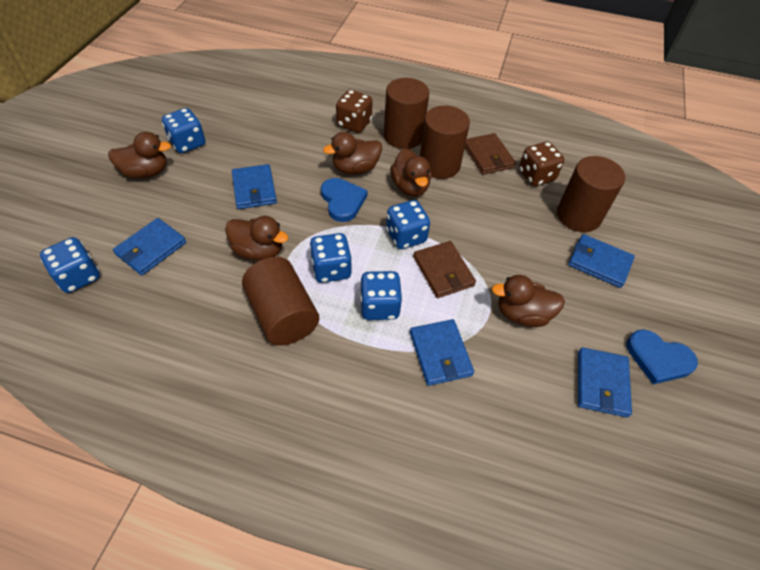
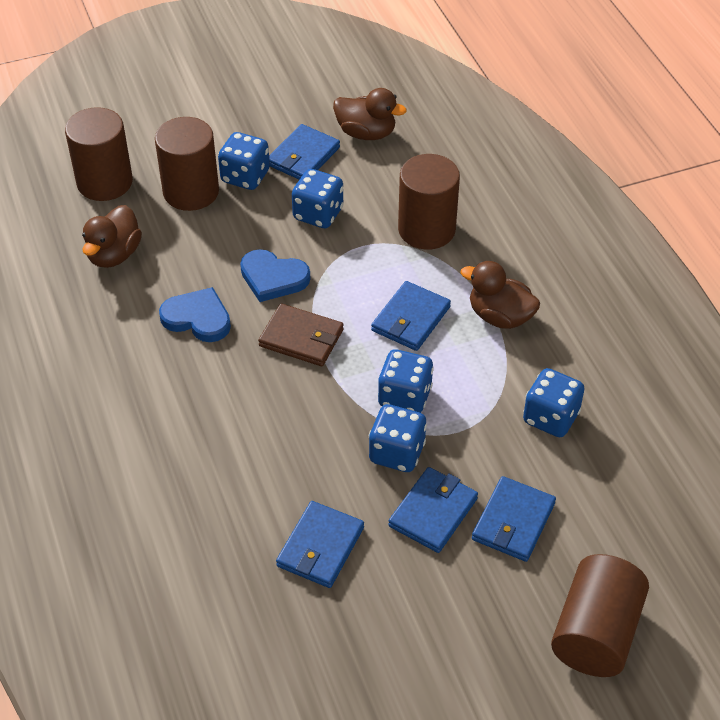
brown dice: [336,90,373,133] [519,142,564,186] = 2 -> none = 0
brown duck: [108,132,171,178] [225,216,288,261] [323,132,382,175] [390,148,432,196] [492,275,565,327] = 5 -> [82,205,142,268] [333,88,407,140] [460,261,540,329] = 3
brown wallet: [413,241,476,298] [465,133,516,175] = 2 -> [258,303,344,366] = 1

